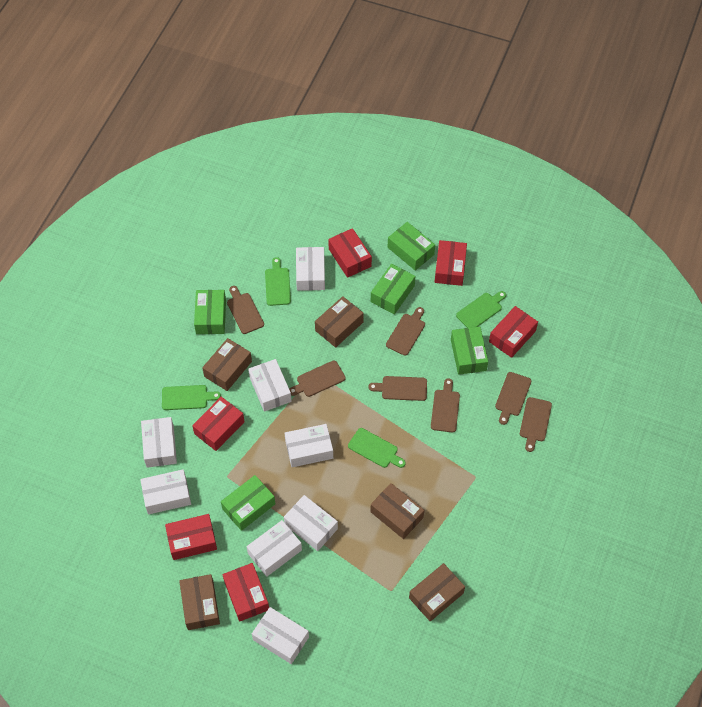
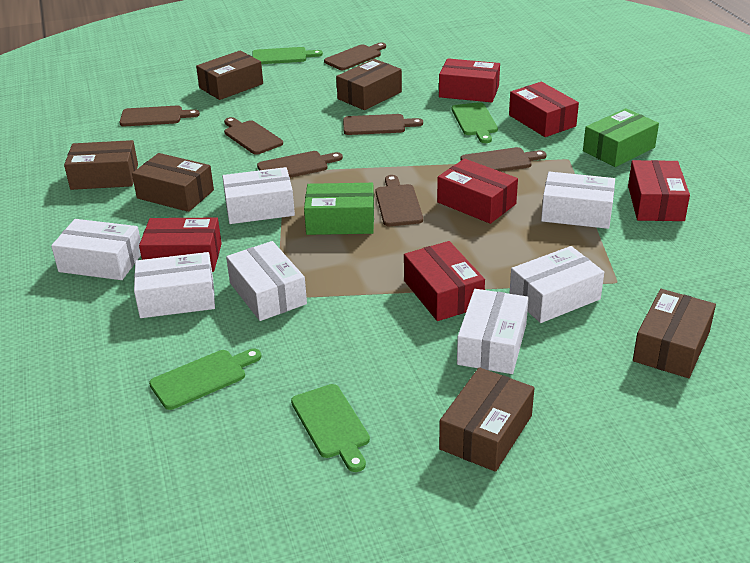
brown box: [179,574,220,630] [202,338,252,391] [315,296,364,348] [370,483,424,539] [409,563,465,621] = 5 -> [64,140,138,190] [132,153,214,212] [196,51,263,100] [336,59,402,110] [439,367,534,472] [633,289,716,378] = 6
green box: [194,290,226,334] [221,475,275,531] [371,264,415,314] [388,222,435,271] [451,327,488,375] = 5 -> [304,183,374,235] [583,108,659,167] = 2
white box: [140,469,191,514] [141,417,177,468] [246,520,302,577] [248,359,292,412] [252,607,309,664] [284,495,338,551] [285,424,333,467] [296,247,325,291] = 8 -> [51,219,141,280] [134,252,215,318] [222,167,295,224] [226,241,307,321] [457,289,529,374] [509,246,604,323] [541,172,615,229] = 7

